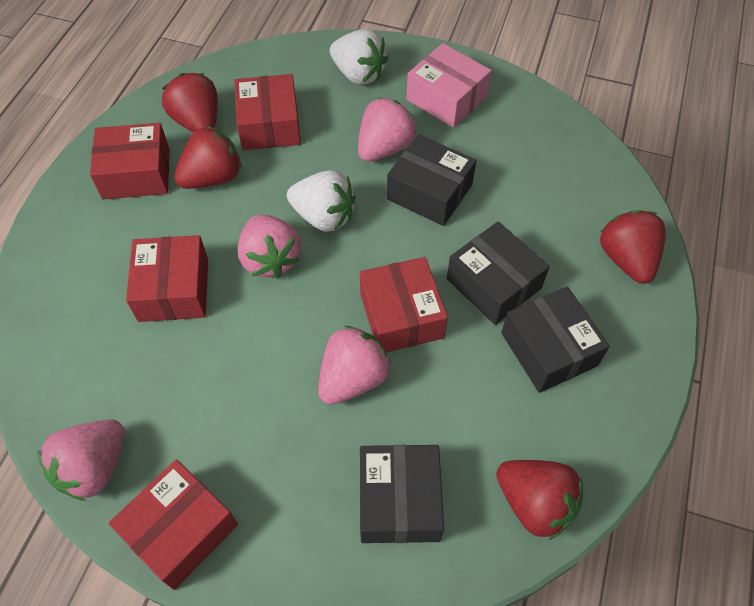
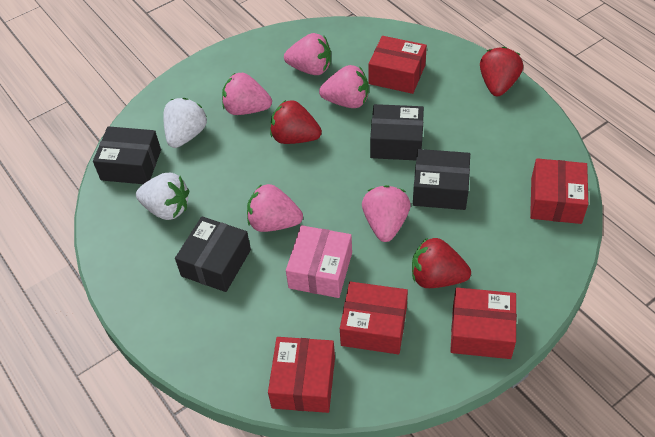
pink strawberry: [38,420,125,501] [237,214,301,278] [318,326,391,405] [358,97,417,162] = 4 -> [222,73,272,115] [247,184,303,232] [284,33,331,75] [319,65,369,108] [362,185,411,242] = 5
red strawberry: [162,73,218,133] [174,126,242,189] [496,460,583,540] [600,210,666,284] = 4 -> [270,100,322,144] [412,237,471,288] [480,47,523,96] = 3

